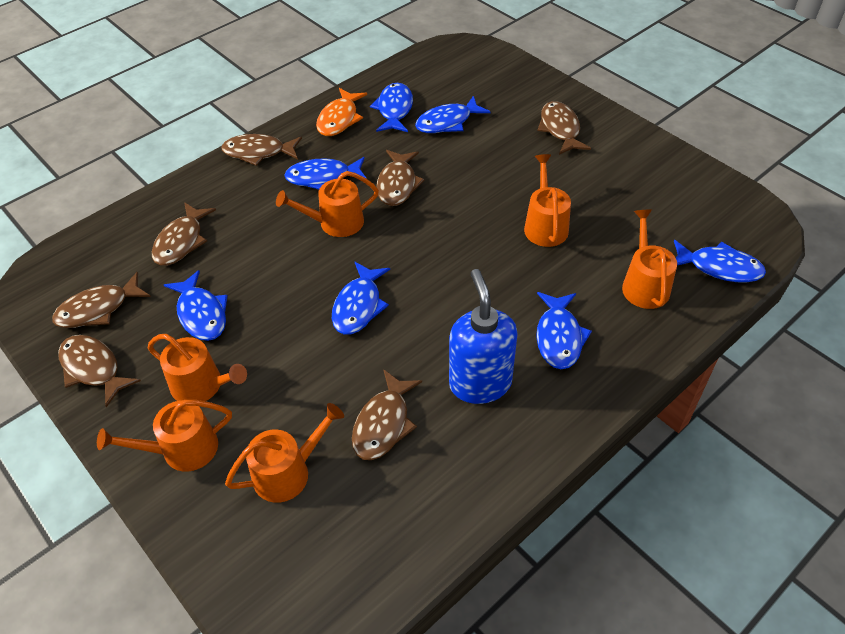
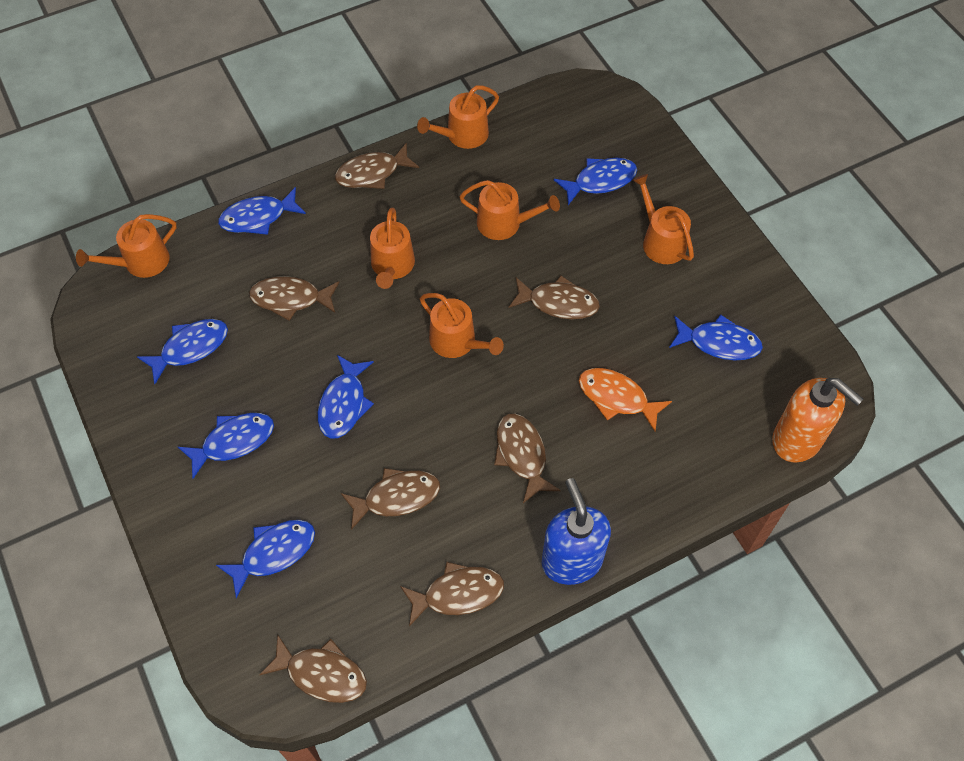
orange soap dispenser: none = 0 -> [772,378,863,463] = 1

